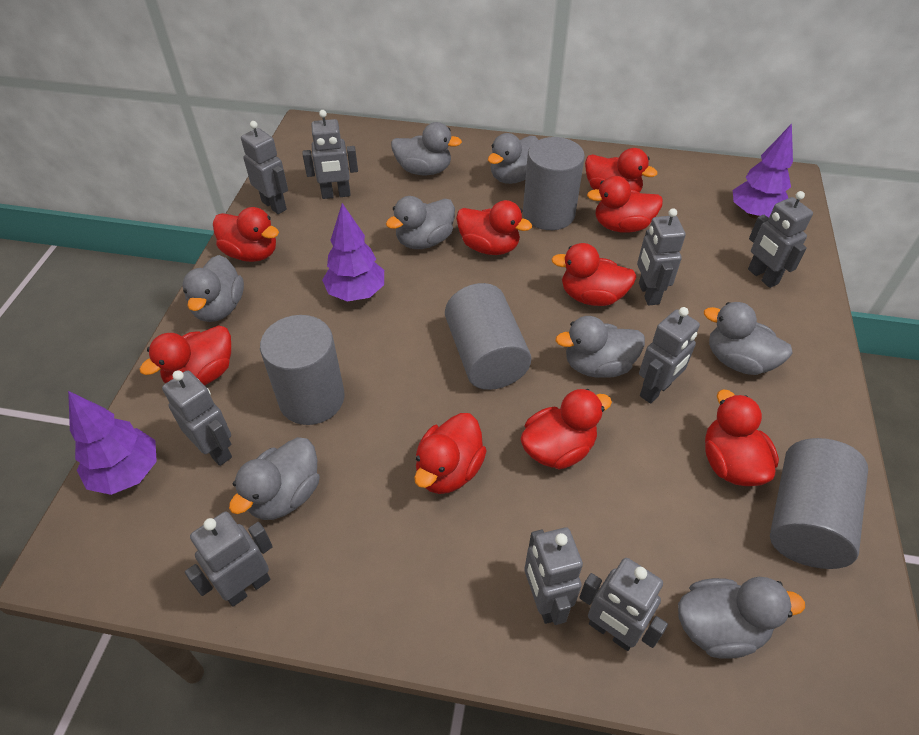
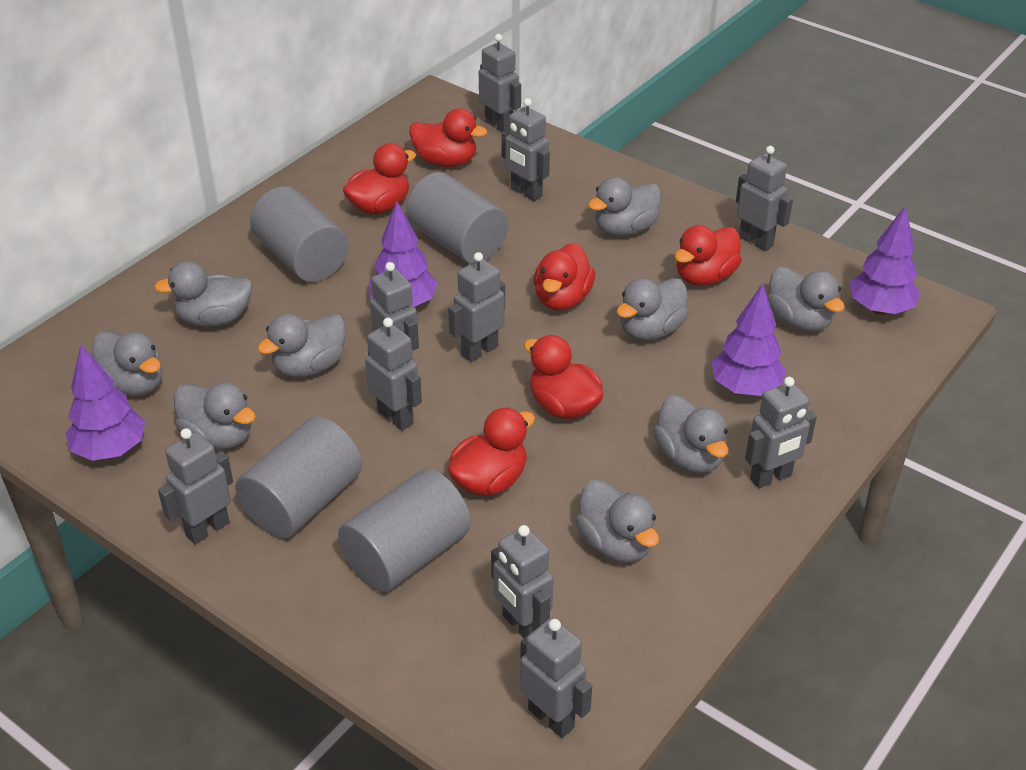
grey duck: [182,255,244,322] [229,437,320,520] [386,196,455,249] [391,122,462,175] [488,133,538,184] [555,316,645,378] [678,577,805,659] [704,302,793,375] = 8 -> [92,331,162,396] [154,261,253,327] [174,382,256,449] [257,313,346,378] [575,480,659,562] [588,177,661,236] [617,278,689,341] [653,395,729,473] [767,266,845,332] = 9
grey robot: [162,370,232,466] [185,512,273,607] [241,121,288,214] [302,110,358,199] [525,527,583,625] [579,558,668,651] [637,208,686,305] [639,307,700,404] [748,191,813,288] = 9 -> [158,428,233,544] [365,318,422,431] [370,262,419,360] [448,252,505,362] [479,34,521,132] [491,525,553,638] [501,98,550,201] [520,618,592,738] [736,146,793,251] [745,377,817,488] = 10
purple tree: [68,391,157,495] [322,203,384,302] [733,124,793,219] = 3 -> [66,345,145,461] [369,202,438,307] [712,284,786,396] [850,206,920,315] = 4
red duck: [139,325,231,386] [213,207,279,262] [414,413,487,494] [456,200,532,255] [520,389,612,470] [551,243,637,306] [585,148,658,193] [587,176,663,233] [705,390,779,486] = 9 -> [343,143,416,214] [409,108,487,167] [448,408,535,496] [524,335,604,420] [534,243,595,311] [675,225,742,286] = 6

